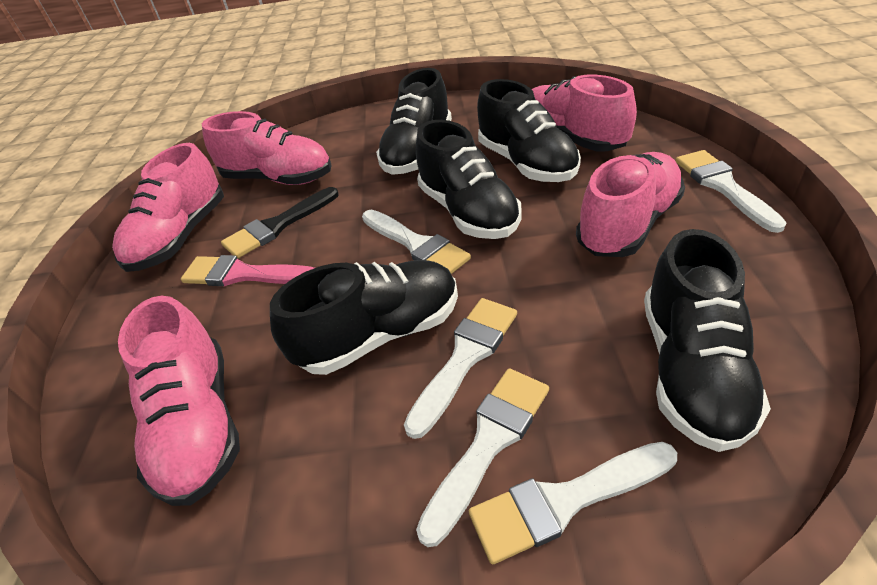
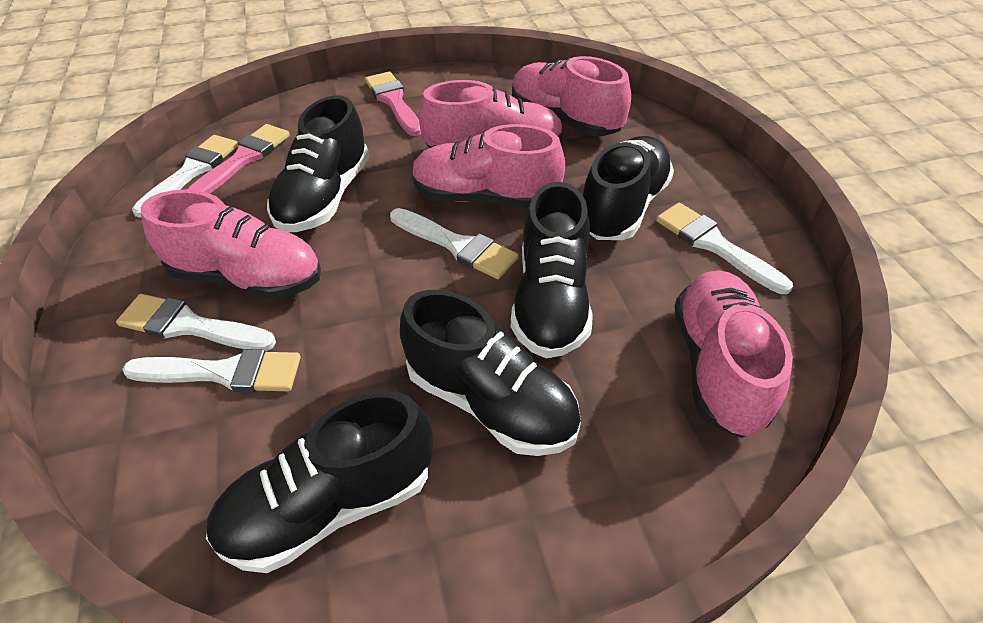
black brush: [221,187,339,258] = 1 -> none = 0
pink brush: [181,255,314,286] = 1 -> [187,124,290,193] [365,71,421,136] = 2

